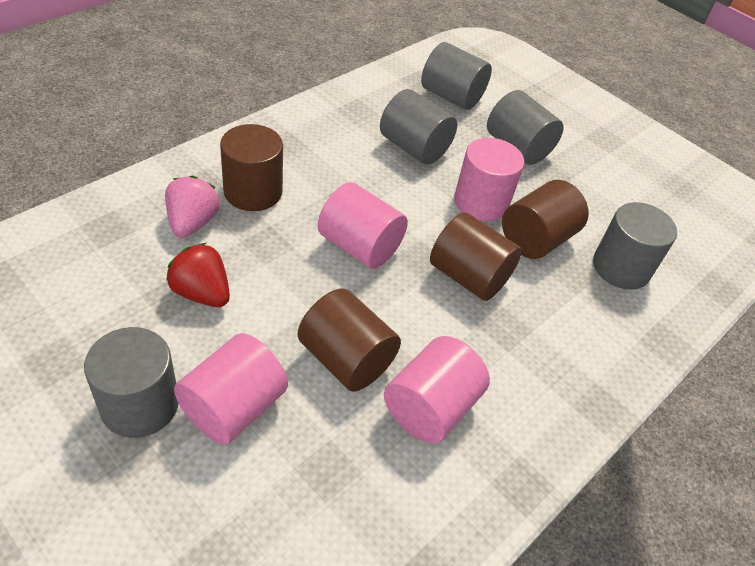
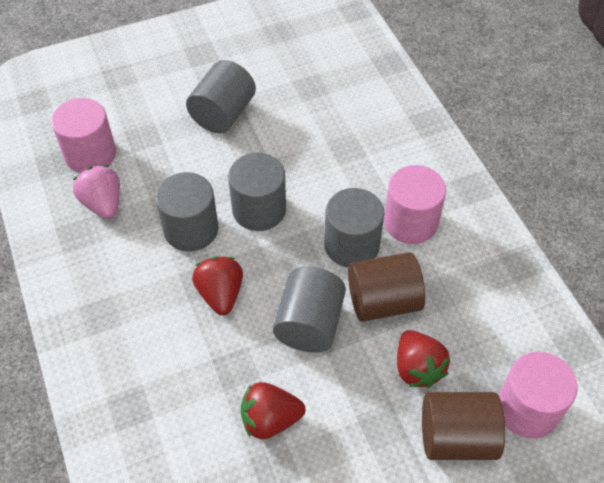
brown cylinder: [220,124,283,211] [298,288,401,392] [430,212,522,301] [502,180,589,259] = 4 -> [348,252,425,322] [422,392,505,460] = 2
pink cylinder: [174,333,288,445] [318,182,408,269] [384,336,490,444] [454,138,524,221] = 4 -> [51,98,116,173] [384,165,446,244] [498,352,578,439] = 3
red strawberry: [166,243,230,307] = 1 -> [192,257,243,315] [241,382,306,439] [397,330,450,388] = 3

